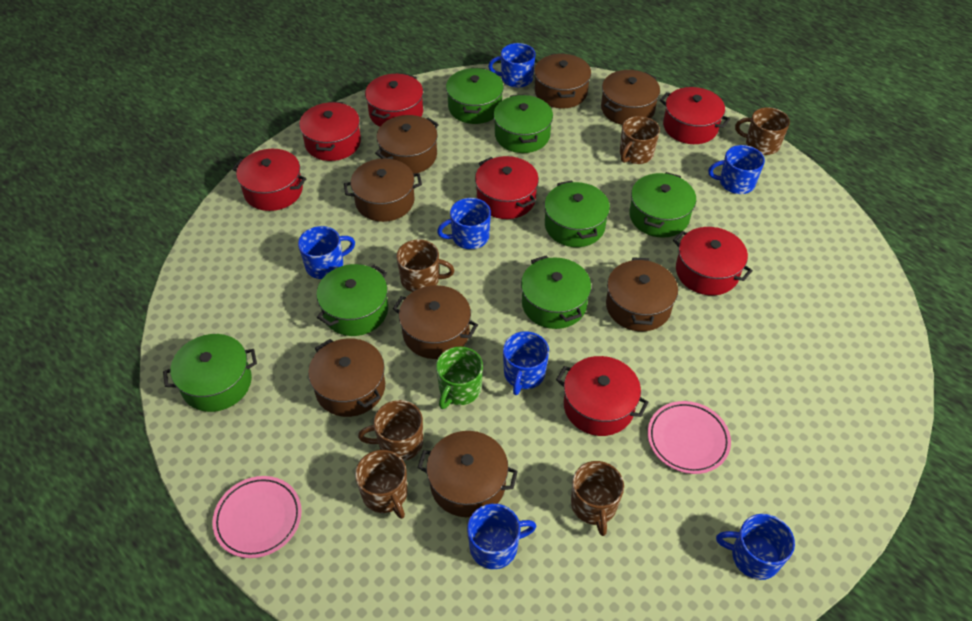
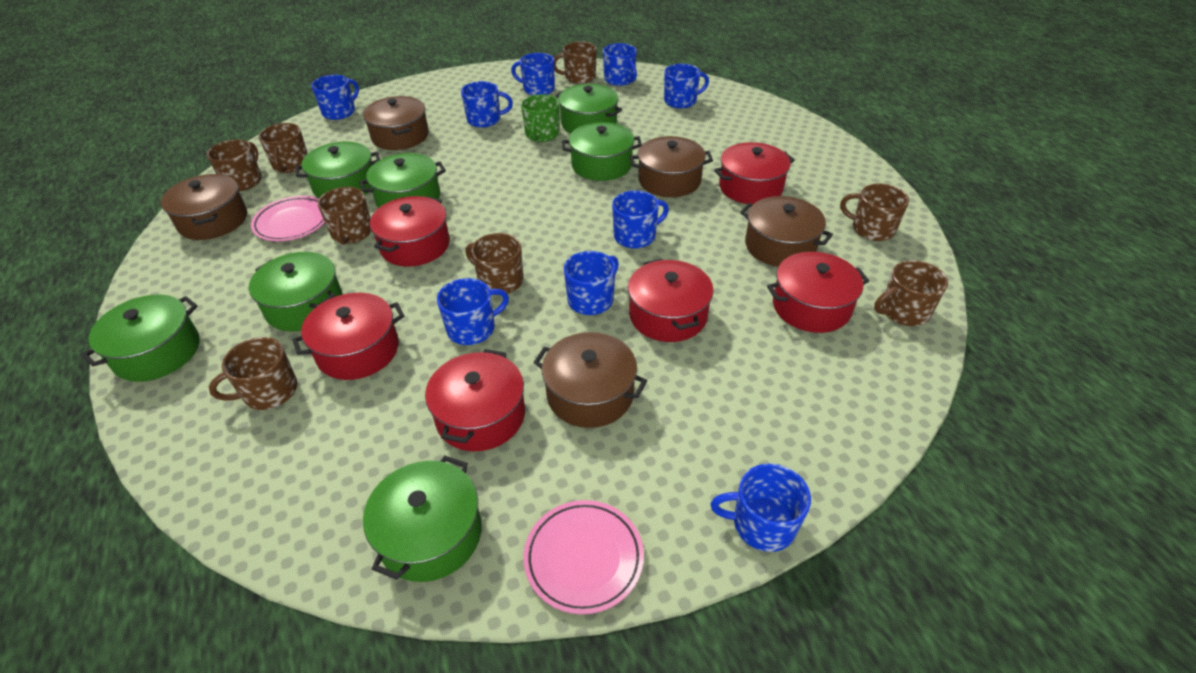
blue mug: [298,226,355,279] [437,198,491,249] [467,504,536,569] [488,43,536,88] [503,331,549,395] [708,145,765,194] [716,514,795,580] = 7 -> [311,75,359,120] [437,278,509,345] [461,81,513,128] [511,53,555,95] [564,251,619,315] [603,43,637,86] [612,191,669,249] [664,64,709,108] [711,463,811,552] = 9
brown mug: [355,450,408,519] [358,400,423,461] [396,240,454,292] [571,461,624,536] [620,116,660,164] [735,107,790,155] = 6 -> [207,140,262,191] [209,337,298,410] [258,123,308,173] [318,187,371,245] [465,233,523,294] [554,41,597,84] [840,183,909,241] [874,260,948,326] = 8
brown pot: [308,338,385,417] [344,158,422,222] [375,115,439,174] [393,285,478,359] [418,431,518,517] [534,53,591,108] [601,70,660,125] [606,257,678,331] = 8 -> [161,174,247,240] [363,96,429,150] [533,332,647,428] [630,136,713,197] [740,196,833,267] = 5
red pot: [232,149,306,211] [299,102,361,161] [365,73,423,127] [475,156,539,219] [556,356,649,436] [660,87,730,144] [673,227,753,295] = 7 -> [292,293,404,380] [370,196,450,267] [425,349,525,451] [628,259,714,342] [714,142,795,204] [767,252,869,333] = 6

